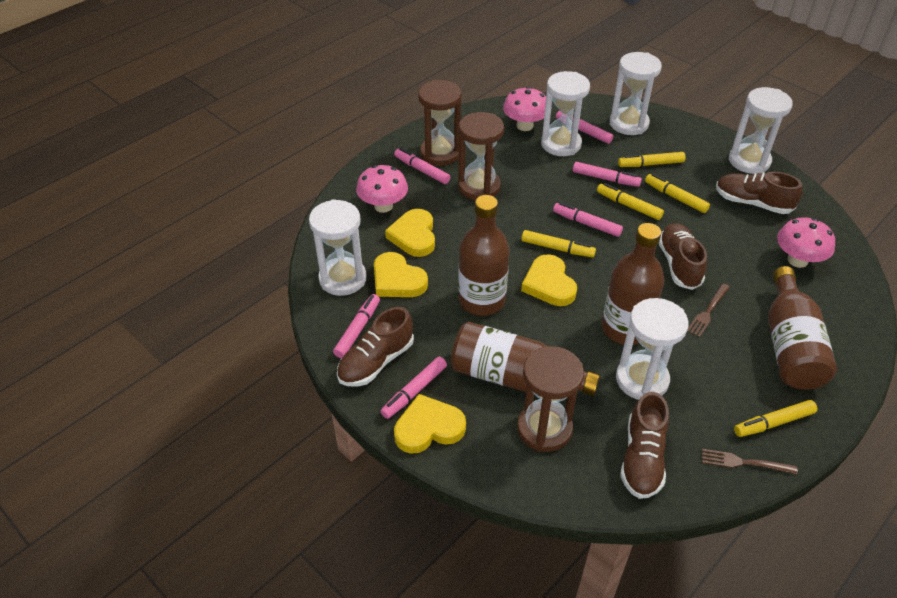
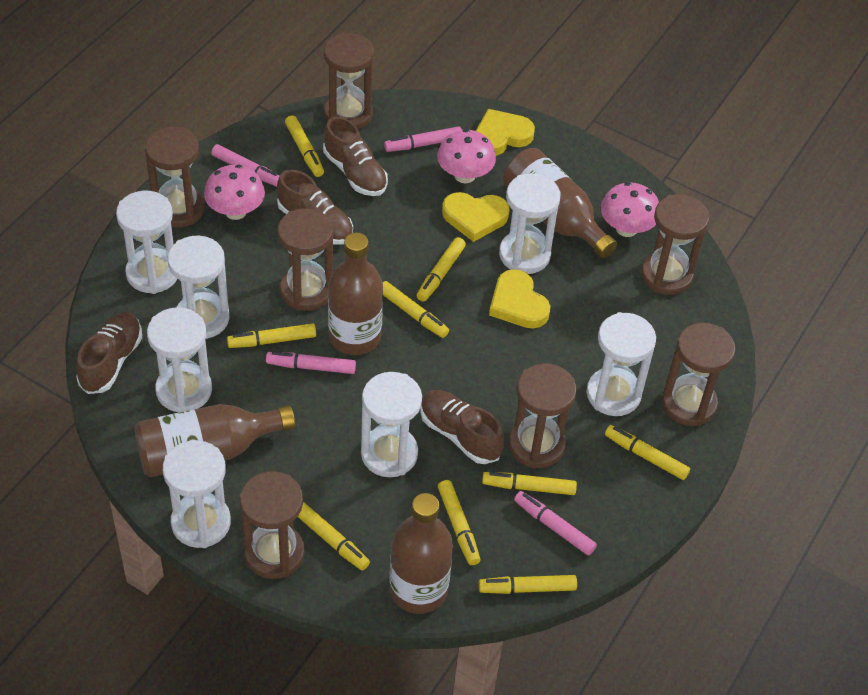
brown fork: [687,284,730,337] [702,449,798,474] = 2 -> none = 0
brown hourglass: [418,80,462,166] [458,112,504,200] [517,346,584,452] = 3 -> [145,127,205,227] [240,471,305,579] [278,208,333,311] [324,32,374,129] [509,363,576,469] [641,194,710,295] [662,323,735,426] = 7
pink marker: [333,294,380,358] [380,357,447,419] [394,148,450,184] [553,202,623,237] [556,111,613,144] [573,162,642,187] = 6 -> [211,144,280,187] [266,351,356,374] [384,126,462,152] [514,491,597,555] = 4
white hourglass: [309,199,367,296] [541,71,590,156] [610,52,662,135] [616,298,689,400] [729,87,793,174] = 5 -> [116,191,177,294] [147,307,212,412] [163,440,231,548] [168,236,230,339] [361,372,422,477] [499,173,560,274] [586,312,656,416] = 7
yellow heart: [374,252,428,297] [385,209,435,257] [394,394,466,454] [521,254,577,306] = 4 -> [442,192,510,242] [476,109,535,156] [489,269,550,328] = 3
yellow marker: [522,230,596,258] [597,183,664,220] [618,152,686,167] [645,174,710,213] [734,400,817,437] = 5 -> [227,324,316,348] [285,115,324,177] [298,502,370,571] [383,281,449,338] [417,237,466,302] [438,480,480,565] [479,575,577,594] [482,472,577,495] [605,425,690,480] = 9

